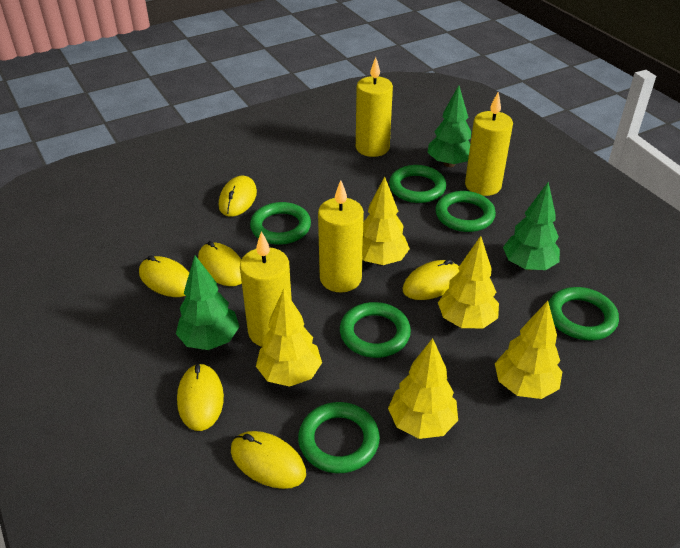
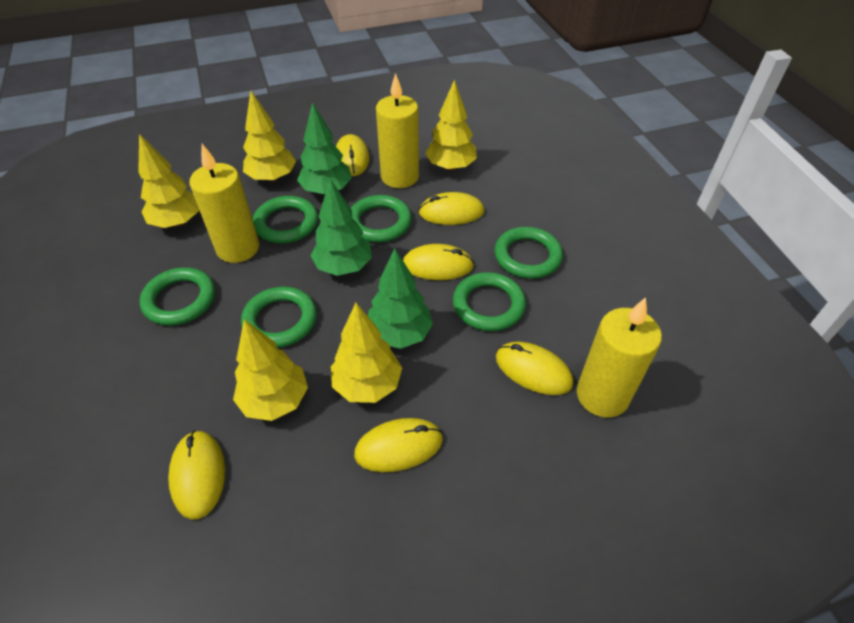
yellow candle: [240,231,292,347] [318,180,364,292] [356,57,393,157] [465,92,513,196] = 4 -> [189,144,259,263] [376,73,419,188] [577,297,662,418] = 3

